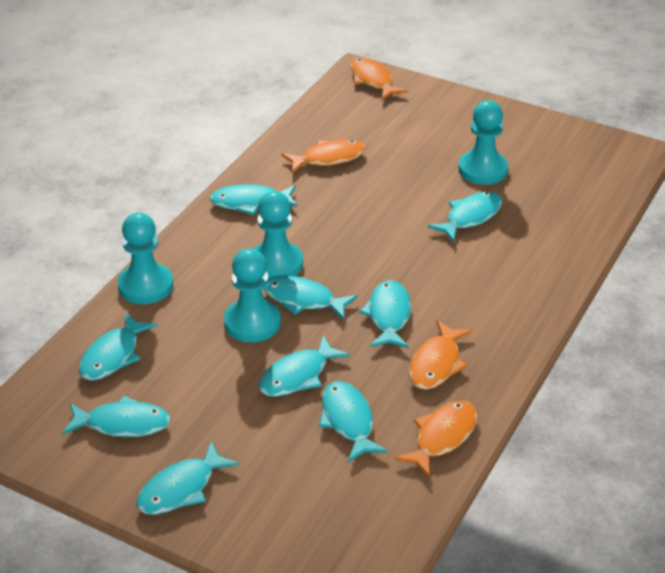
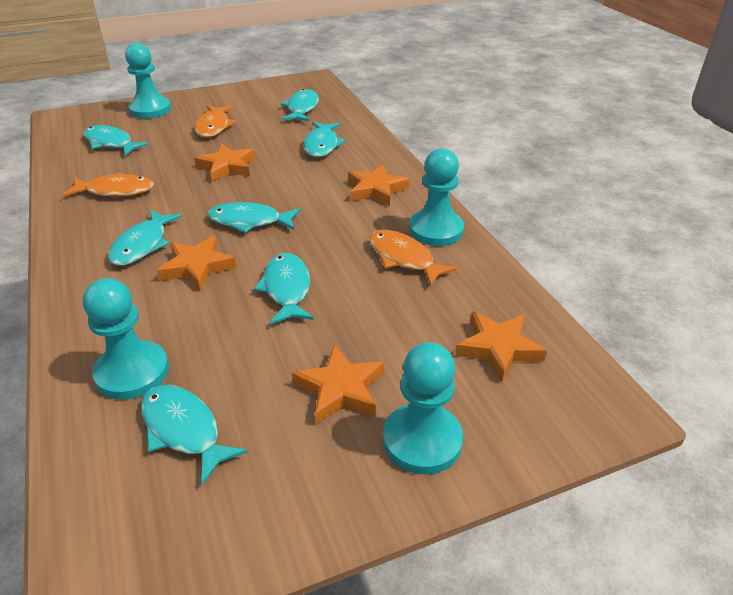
orange fish: [282,140,366,173] [351,57,408,100] [394,401,478,478] [409,320,472,390] = 4 -> [63,172,154,197] [194,106,236,138] [369,230,458,287] = 3
orange star: none = 0 -> [157,236,236,291] [195,144,255,182] [292,344,384,424] [348,164,410,206] [455,311,547,382] = 5
turquoise fish: [62,396,171,437] [79,313,157,381] [136,441,239,515] [209,184,297,215] [259,335,350,397] [263,275,358,320] [319,381,388,462] [359,280,411,348] [427,192,502,242] = 9 -> [83,125,149,156] [108,210,182,266] [141,385,248,484] [208,202,301,233] [254,253,314,325] [281,89,319,121] [303,122,345,157] = 7

